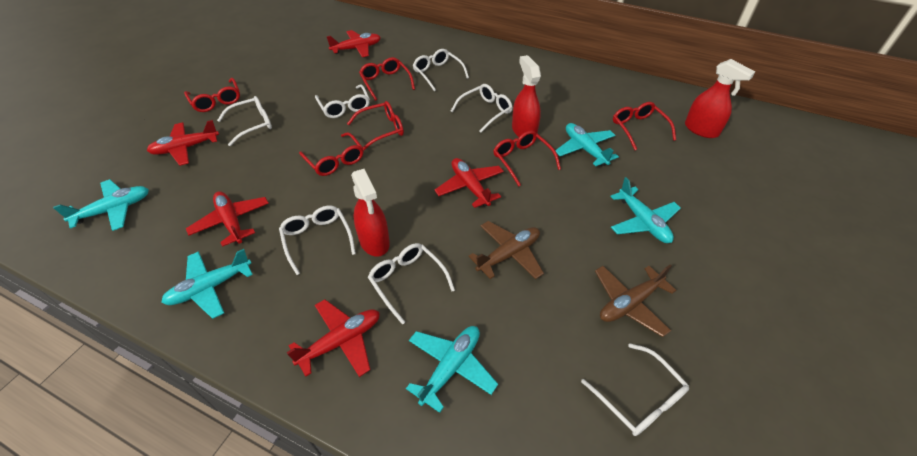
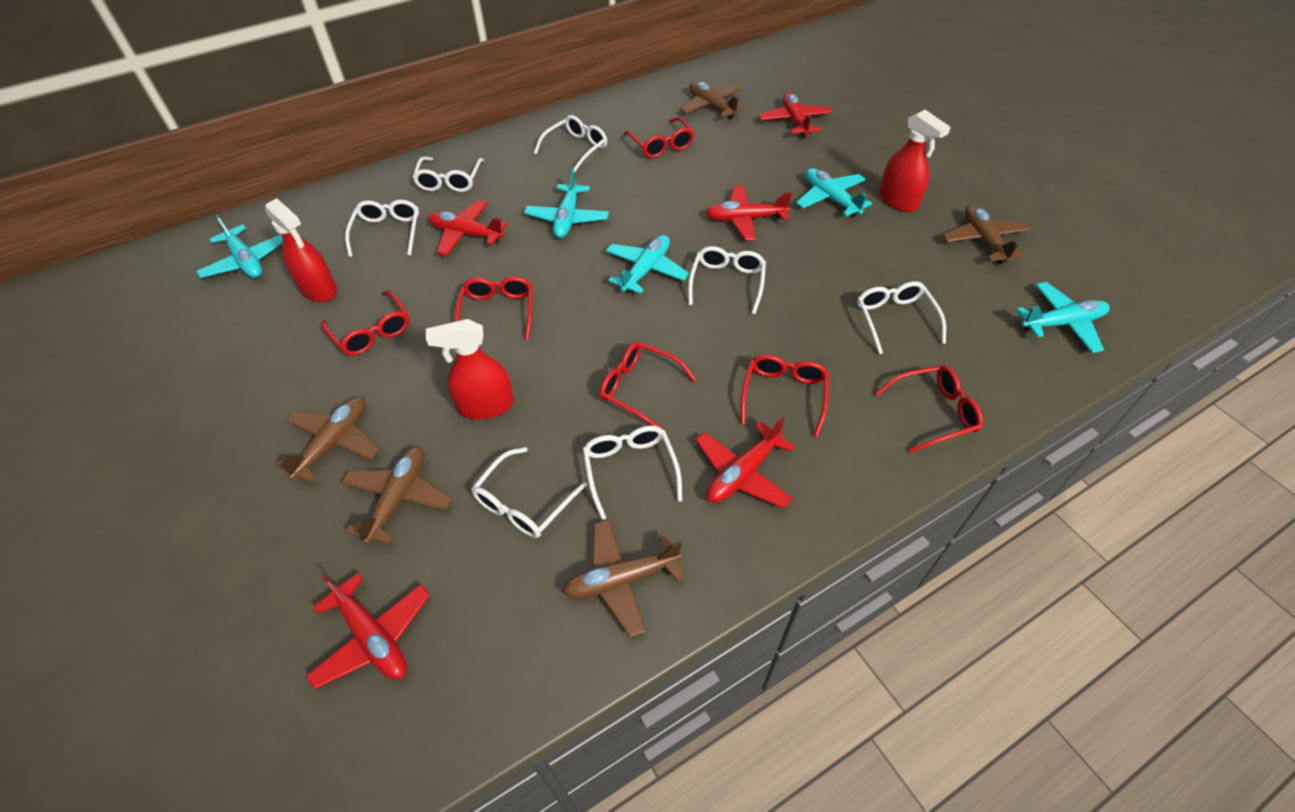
brown plane: [469,221,544,279] [595,265,676,337] = 2 -> [276,397,379,483] [341,446,452,545] [562,519,684,637] [681,81,745,120] [942,204,1030,264] = 5

